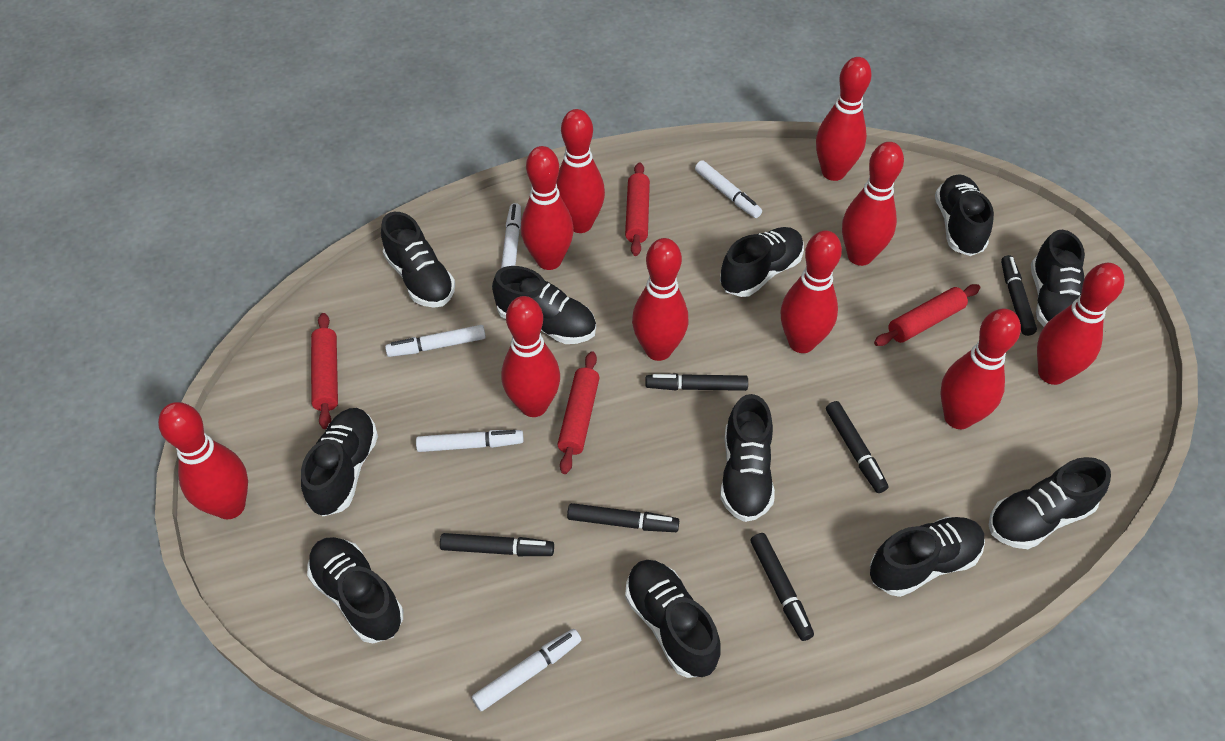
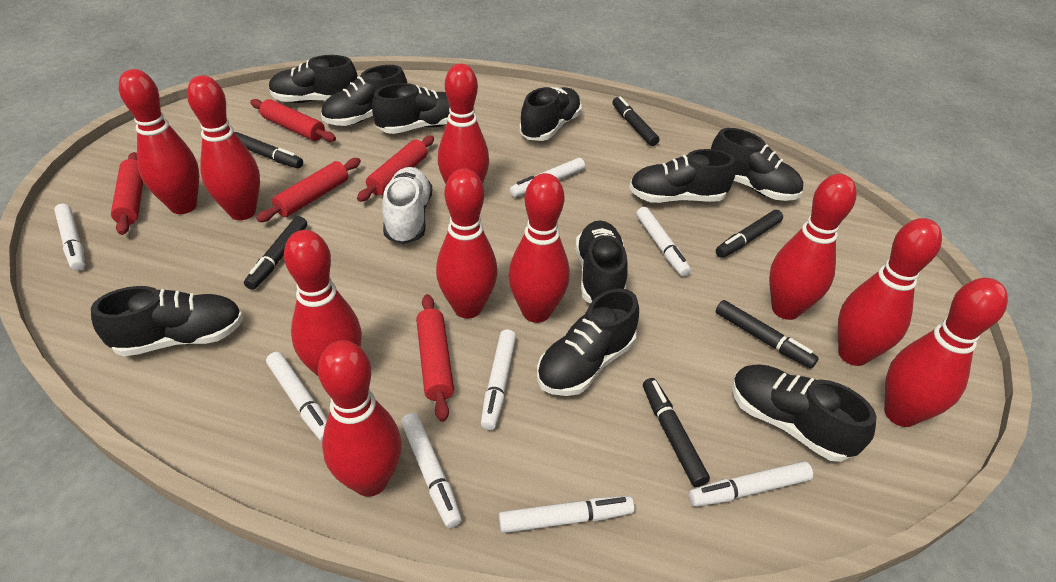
black shoe: [301,408,378,516] [307,537,403,643] [381,212,455,308] [492,266,596,344] [625,560,721,678] [720,227,804,297] [720,394,775,522] [870,517,985,597] [935,174,994,256] [989,457,1111,549] [1031,230,1085,327] = 11 -> [91,286,243,356] [269,55,358,103] [321,65,407,126] [372,83,450,134] [519,87,582,141] [537,288,639,396] [576,221,628,304] [629,149,736,203] [711,128,803,201] [732,364,876,462] = 10
red rolling pin: [311,313,338,429] [557,351,600,474] [625,162,650,256] [874,284,980,346] = 4 -> [111,152,143,235] [250,99,336,142] [256,158,361,222] [357,136,434,202] [416,294,454,422] = 5
white marker: [385,325,486,357] [416,430,524,452] [472,629,581,711] [501,203,521,268] [695,160,762,218] = 5 -> [54,204,85,271] [266,352,327,442] [401,413,462,528] [481,330,516,430] [499,496,634,533] [510,158,585,197] [636,207,691,276] [689,461,813,507] = 8
white shoe: none = 0 -> [382,167,432,244] = 1

